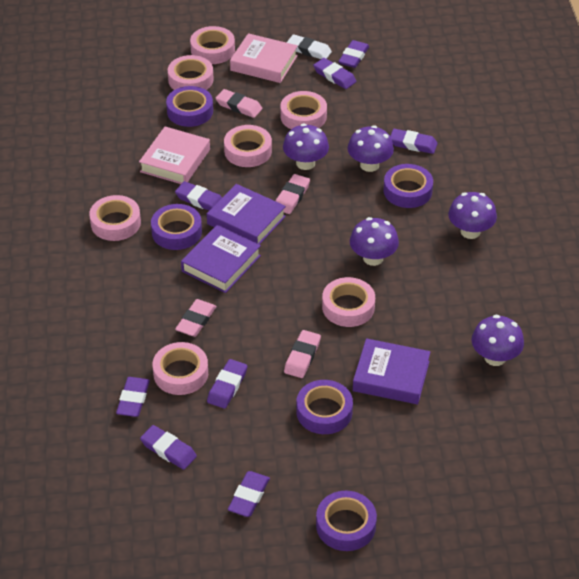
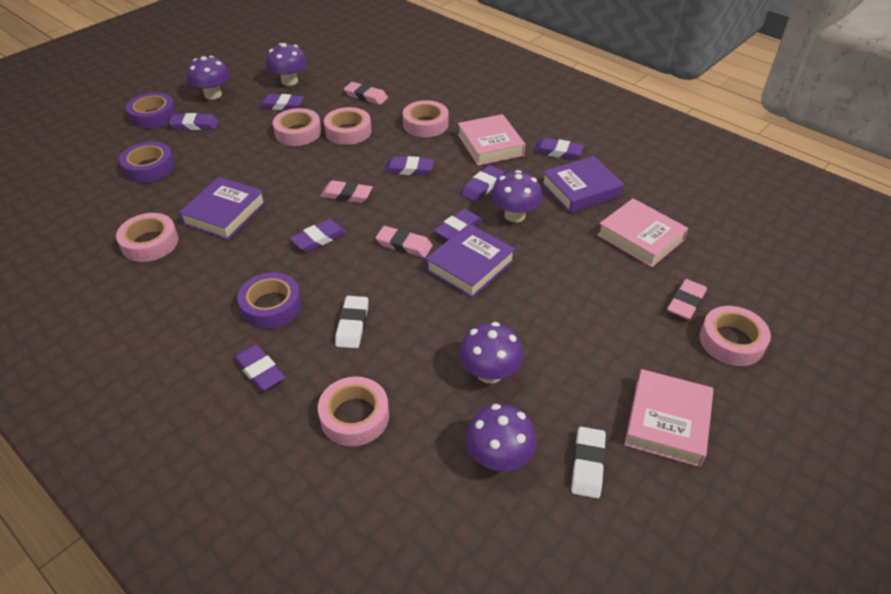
pink book: [139,127,210,184] [230,33,298,83] = 2 -> [458,114,525,166] [597,198,688,267] [624,369,714,467] = 3
pink tape: [89,195,141,241] [153,342,208,395] [168,55,214,90] [190,26,235,64] [224,125,272,167] [280,91,327,129] [322,277,375,327] = 7 -> [116,213,179,262] [273,108,321,146] [318,377,389,446] [324,107,372,145] [403,100,449,137] [700,306,771,366] = 6
purple tape: [151,204,202,250] [166,86,213,127] [296,380,353,434] [316,491,377,551] [383,164,433,208] = 5 -> [119,142,175,183] [126,92,177,129] [237,273,302,329] = 3
white eraser: [286,34,332,59] = 1 -> [335,296,369,349] [571,427,606,498] = 2

